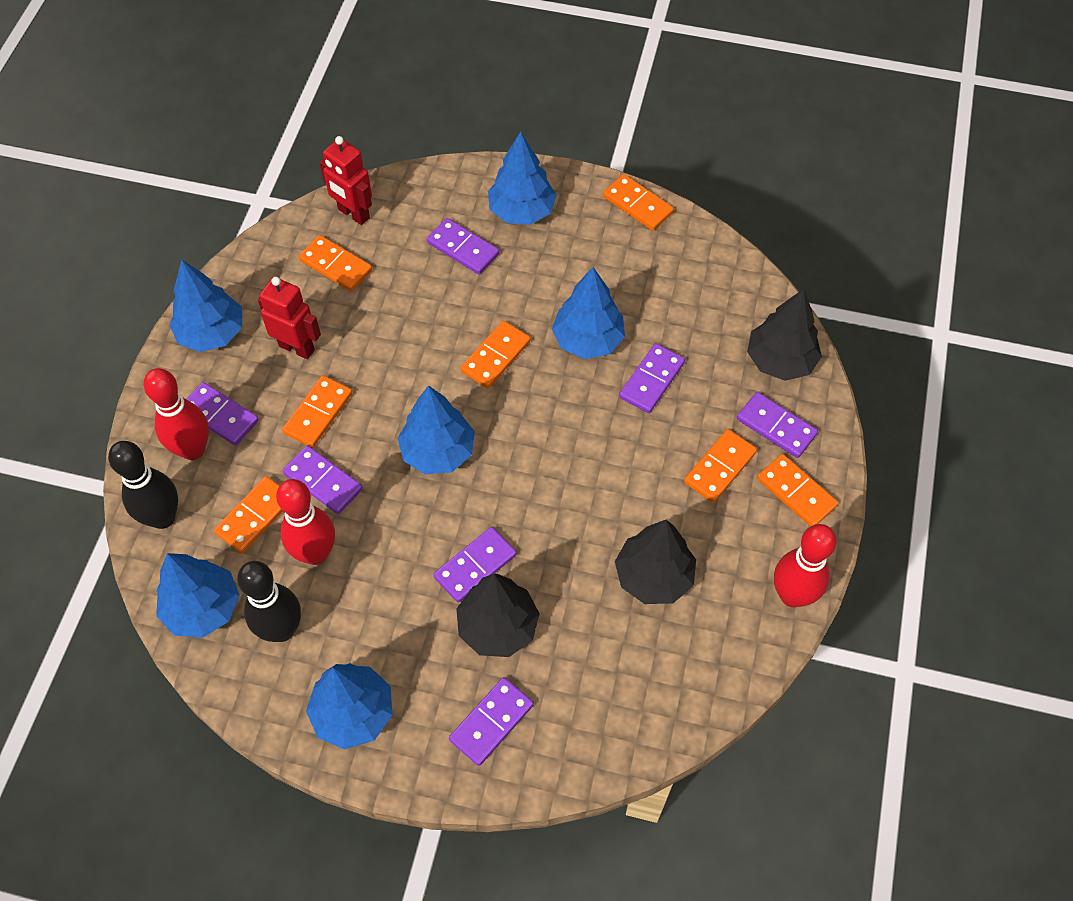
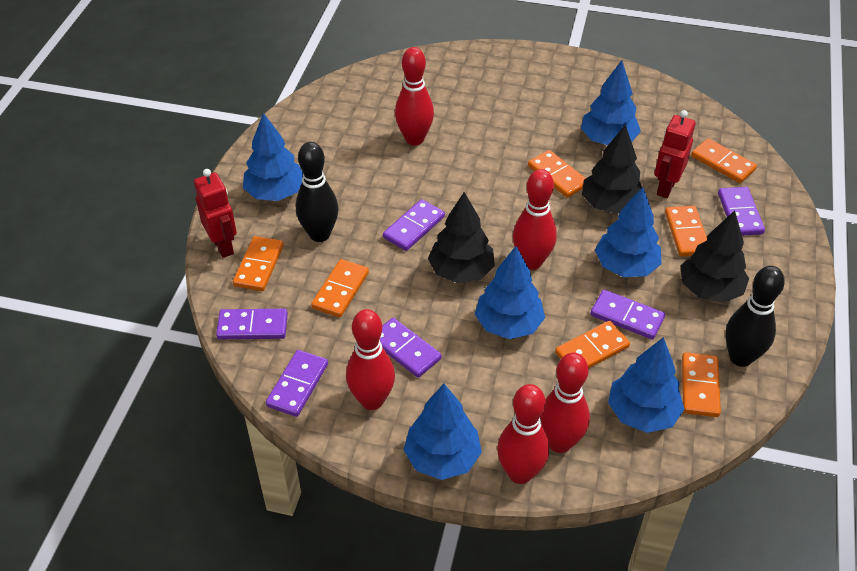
purple domino: [187,382,259,445] [283,445,363,514] [427,218,499,274] [433,527,517,603] [449,677,534,766] [619,343,685,413] [737,392,818,458] = 7 -> [216,309,288,339] [266,350,328,417] [380,318,442,378] [383,199,445,251] [591,290,665,339] [718,187,765,236] = 6
red bowling pin: [144,368,209,460] [276,479,335,565] [774,524,837,607] = 3 -> [346,309,395,410] [395,47,434,145] [497,384,549,484] [513,169,557,270] [540,353,590,453] = 5

